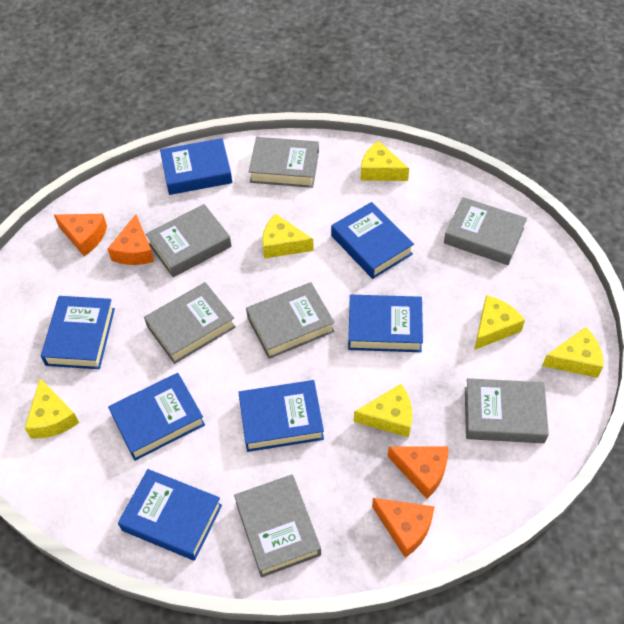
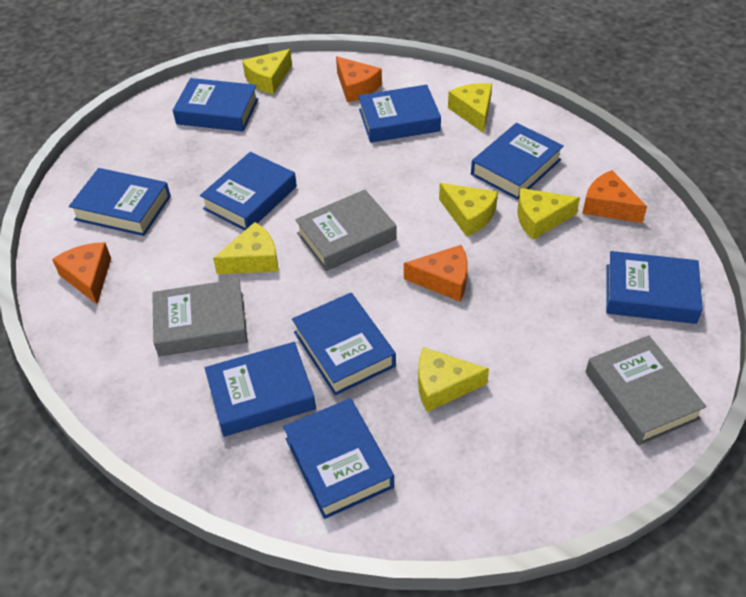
blue book: [41,296,115,369] [108,373,205,461] [118,469,222,561] [160,138,232,195] [238,380,324,452] [331,202,414,279] [348,295,423,352] = 7 -> [69,168,171,236] [173,78,258,132] [200,152,297,230] [205,342,316,437] [283,398,394,519] [292,293,396,396] [358,85,441,143] [471,123,564,200] [606,251,703,324] = 9
grey book: [144,282,236,364] [146,204,232,277] [234,474,321,578] [246,282,335,359] [249,137,319,188] [444,197,527,265] [465,378,549,443] = 7 -> [152,279,248,356] [295,190,397,271] [586,335,706,445] = 3

